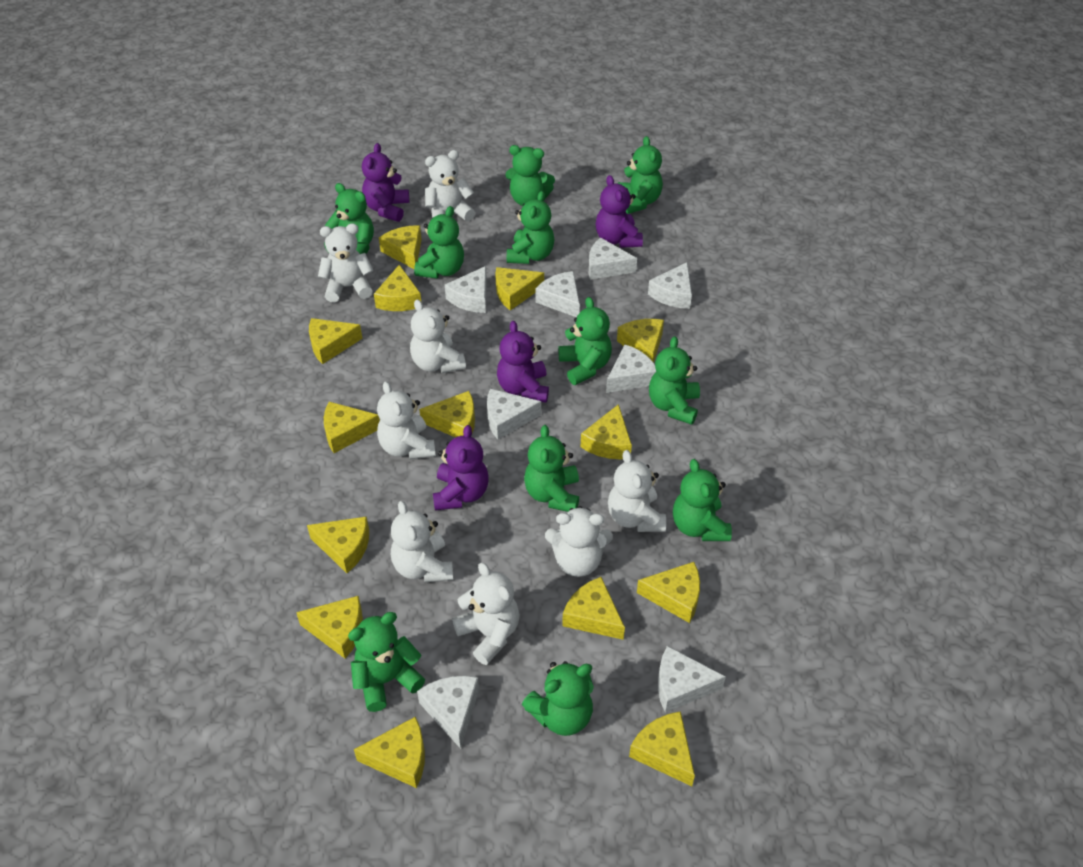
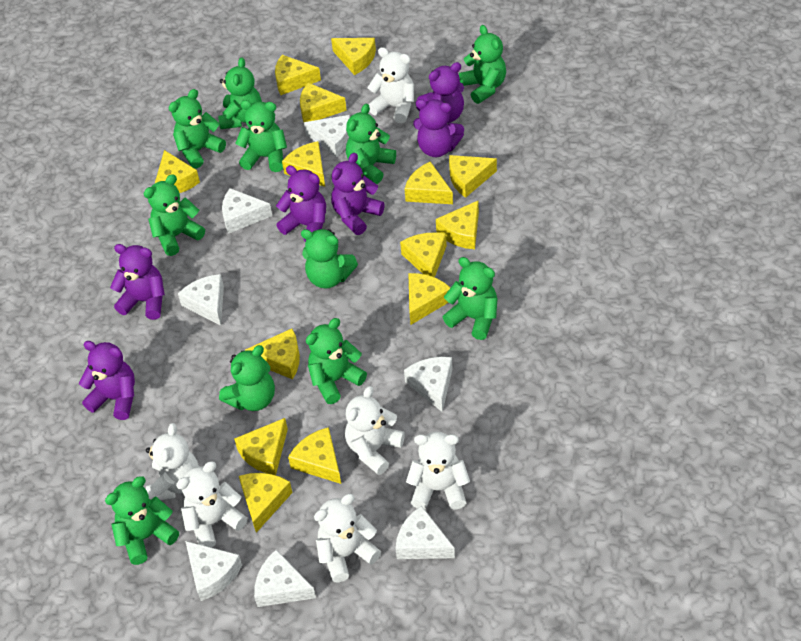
purple teddy bear: [362,143,409,222] [433,425,488,511] [497,321,549,402] [596,175,643,248] = 4 -> [79,341,135,420] [110,244,165,320] [276,165,326,242] [331,153,385,235] [413,99,464,157] [416,62,464,123] = 6
white cheese: [417,676,479,749] [445,266,487,313] [487,389,541,439] [535,271,580,317] [589,237,637,280] [606,344,656,393] [648,262,692,309] [658,646,726,713] = 8 -> [178,274,224,325] [185,541,242,601] [222,188,272,234] [254,550,316,607] [304,115,350,157] [396,506,455,559] [404,357,453,412] = 7
white teddy bear: [318,224,373,302] [377,381,436,459] [391,501,453,582] [410,299,466,373] [425,150,475,221] [452,563,520,665] [545,506,613,577] [608,450,666,532] = 8 -> [146,423,199,500] [176,461,247,548] [314,494,381,583] [345,386,405,475] [367,47,414,123] [406,432,470,510] = 6

